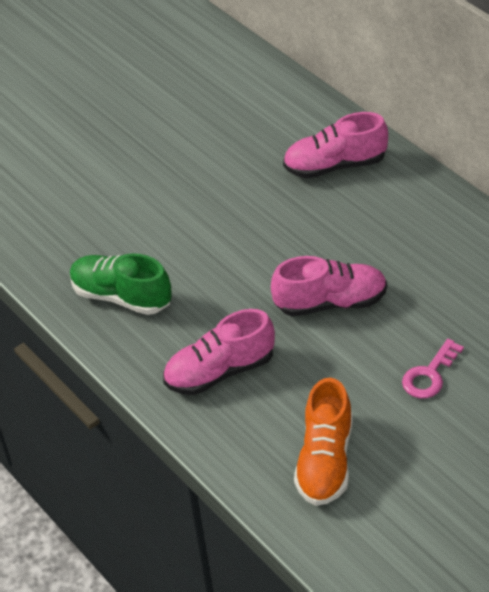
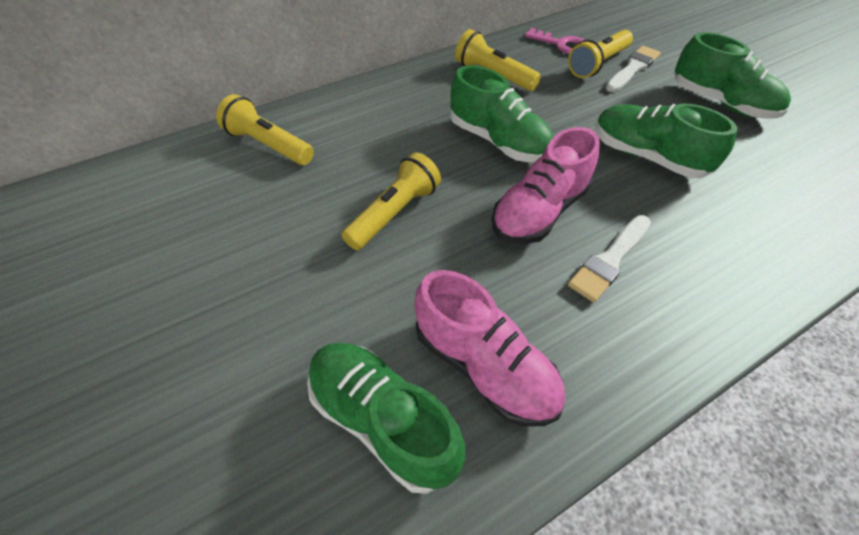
green shoe: [70,253,172,315] = 1 -> [307,343,465,494] [450,65,554,162] [595,103,737,178] [674,32,791,119] = 4
orange shoe: [294,378,353,506] = 1 -> none = 0
pink shoe: [163,309,275,395] [271,256,387,316] [283,112,388,178] = 3 -> [415,270,565,427] [492,127,600,244] = 2
white brush: none = 0 -> [568,215,651,303] [605,46,661,92] = 2
yellow flashlight: none = 0 -> [216,94,314,165] [342,152,441,250] [455,29,541,91] [568,30,633,78] = 4

